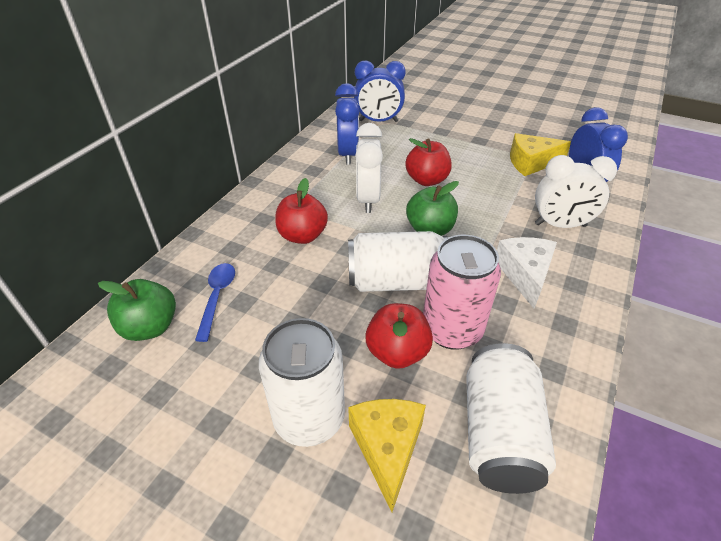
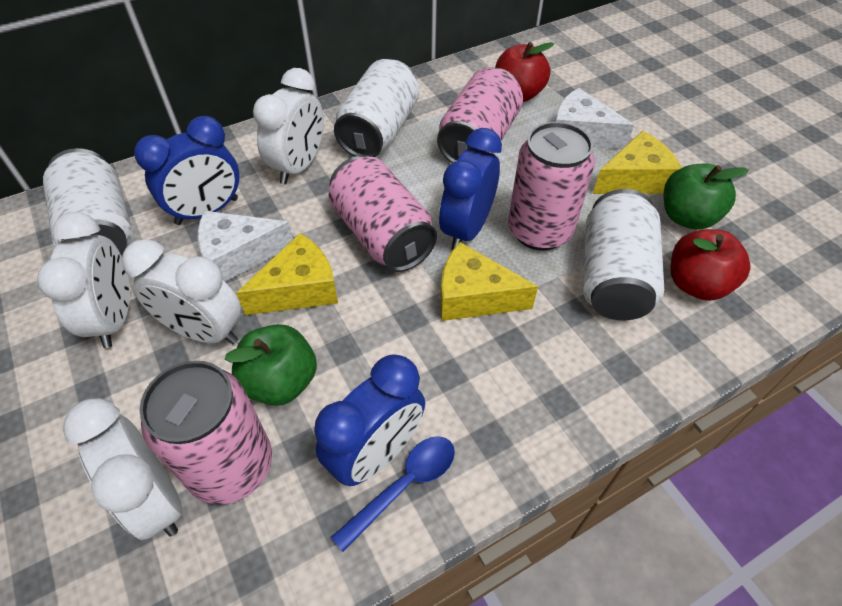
pink can: [423,235,501,350] = 1 -> [139,360,272,505] [328,156,437,272] [437,67,523,163] [508,122,595,251] = 4
red apple: [275,178,328,244] [365,303,433,369] [405,138,452,186] = 3 -> [495,42,554,102] [670,229,750,301] = 2
white cheese: [497,237,557,309] = 1 -> [198,211,293,282] [555,88,634,149] = 2
white clock: [355,123,383,213] [535,155,617,228] = 2 -> [37,212,130,348] [63,398,183,540] [122,239,241,344] [253,68,324,184] = 4
yellow cheese: [348,399,426,512] [510,133,571,176] = 2 -> [236,233,338,315] [440,242,538,321] [593,131,682,194] = 3

